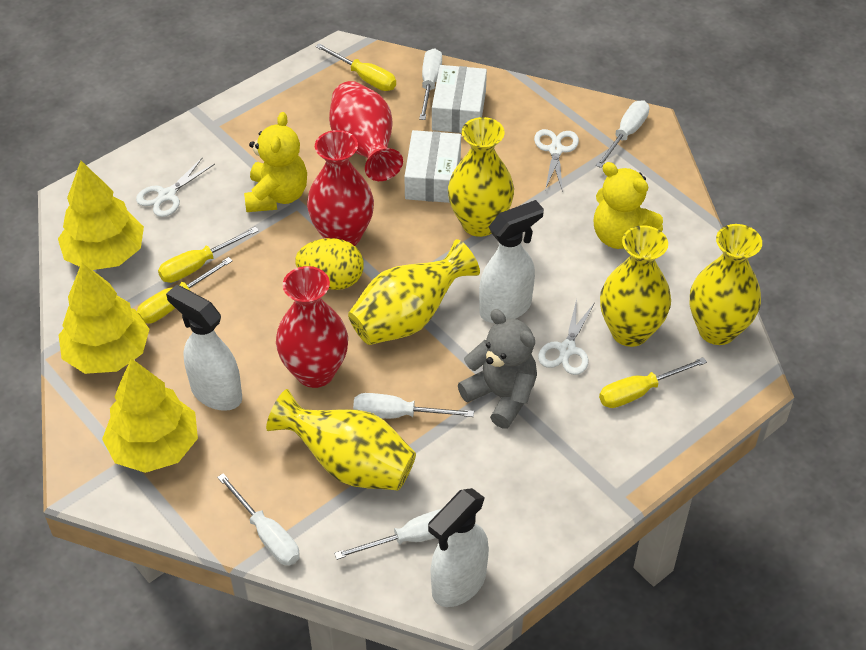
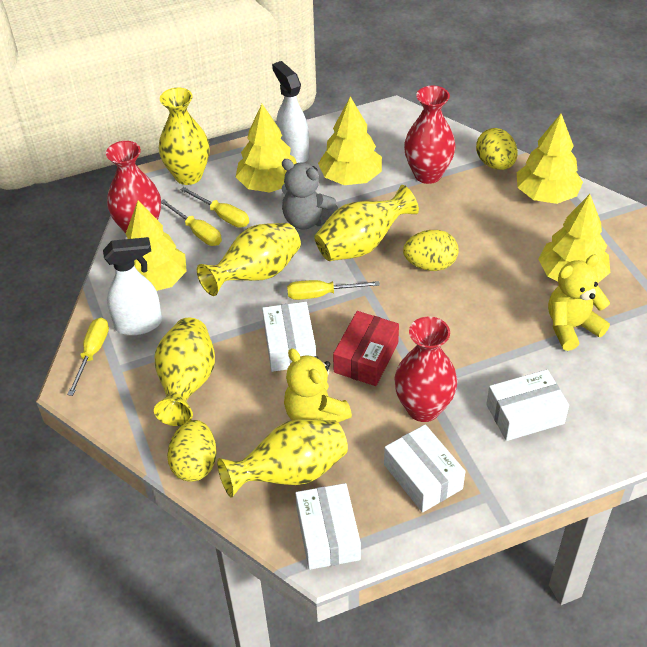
red box: none = 0 -> [333,311,399,386] = 1
white box: [404,130,461,203] [432,65,487,133] = 2 -> [262,302,316,372] [295,483,361,570] [384,425,465,512] [486,369,569,441] = 4
white scissors: [136,157,215,217] [534,129,579,192] [538,299,594,375] = 3 -> none = 0
white screwdriver: [217,473,300,566] [334,509,441,560] [353,393,474,419] [419,48,442,120] [596,100,649,168] = 5 -> none = 0
white spray bottle: [166,285,242,411] [428,488,489,607] [479,200,544,323] = 3 -> [103,237,162,335] [272,61,309,163] = 2
yellow egg: [295,238,364,290] = 1 -> [167,420,217,482] [403,230,458,271] [476,128,518,170] = 3
yellow tree: [58,161,144,270] [59,262,149,374] [102,358,198,473] = 3 -> [125,200,187,291] [236,104,297,192] [318,97,382,185] [517,114,583,204] [538,194,610,283] = 5

